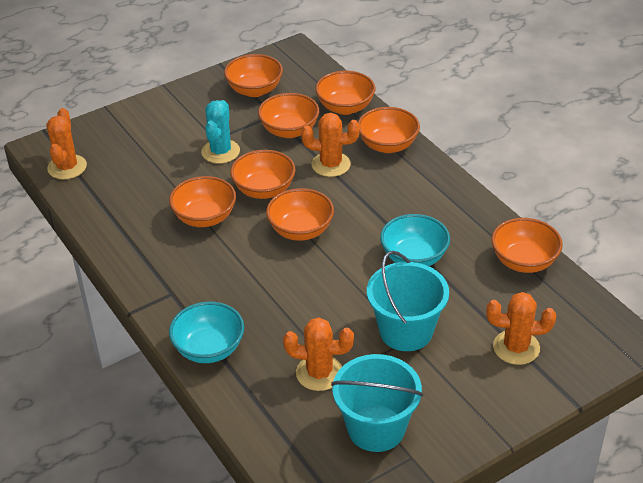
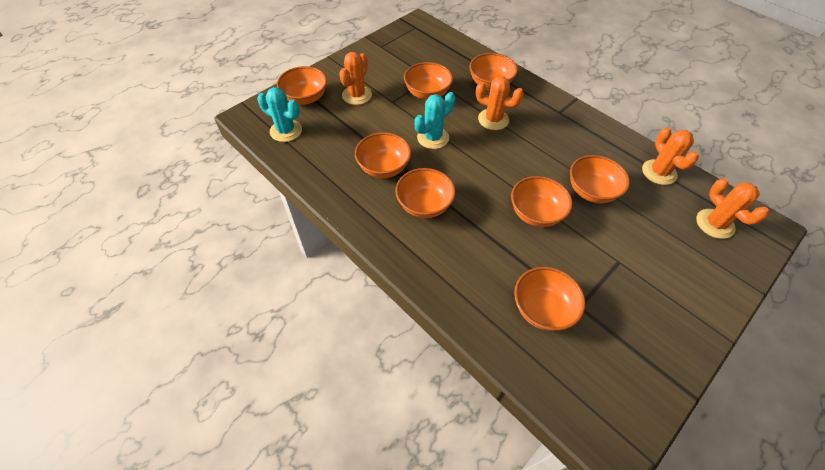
turquoise bowl: [169,302,244,363] [380,214,450,266] = 2 -> none = 0
turquoise bucket: [331,354,423,452] [367,251,449,351] = 2 -> none = 0
turquoise cactus: [201,100,240,164] = 1 -> [257,87,302,142] [414,92,455,149] = 2

